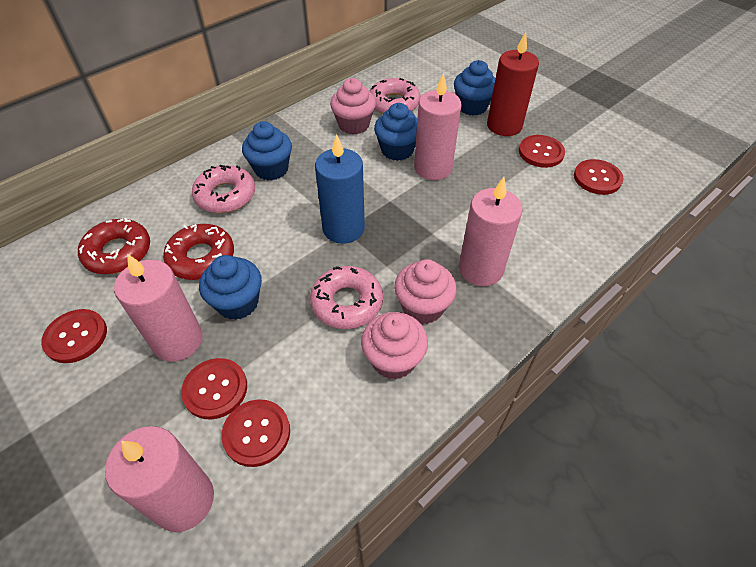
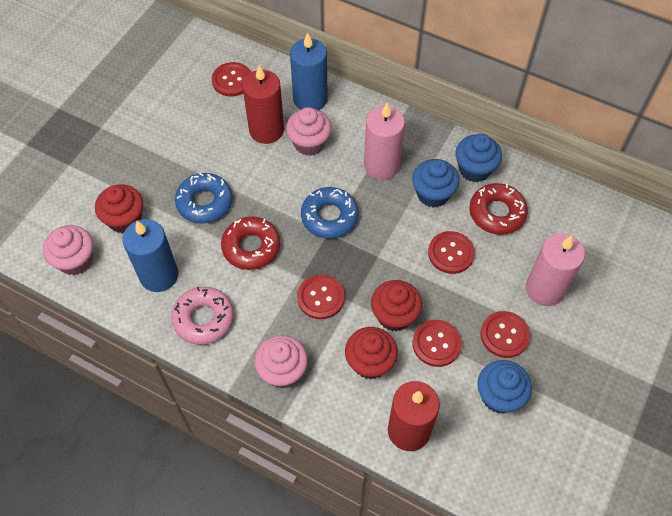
blue candle: [315,134,365,244] = 1 -> [122,219,178,292] [290,32,328,110] = 2
blue cupcake: [199,255,262,320] [242,121,292,181] [374,103,417,161] [454,60,496,116] = 4 -> [412,159,460,207] [455,134,502,182] [477,360,532,414] = 3
blue donut: none = 0 -> [175,173,233,224] [301,187,359,239] = 2
pink candle: [105,426,214,532] [114,254,203,362] [414,73,462,180] [459,177,523,286] = 4 -> [364,103,405,180] [526,233,585,306] = 2
pink donut: [192,165,255,213] [310,266,383,329] [369,78,421,114] = 3 -> [171,287,234,345] = 1
red candle: [487,32,539,136] = 1 -> [242,65,284,144] [388,381,440,451] = 2
red cupcake: none = 0 -> [95,184,143,233] [345,327,398,379] [371,280,422,331] = 3

